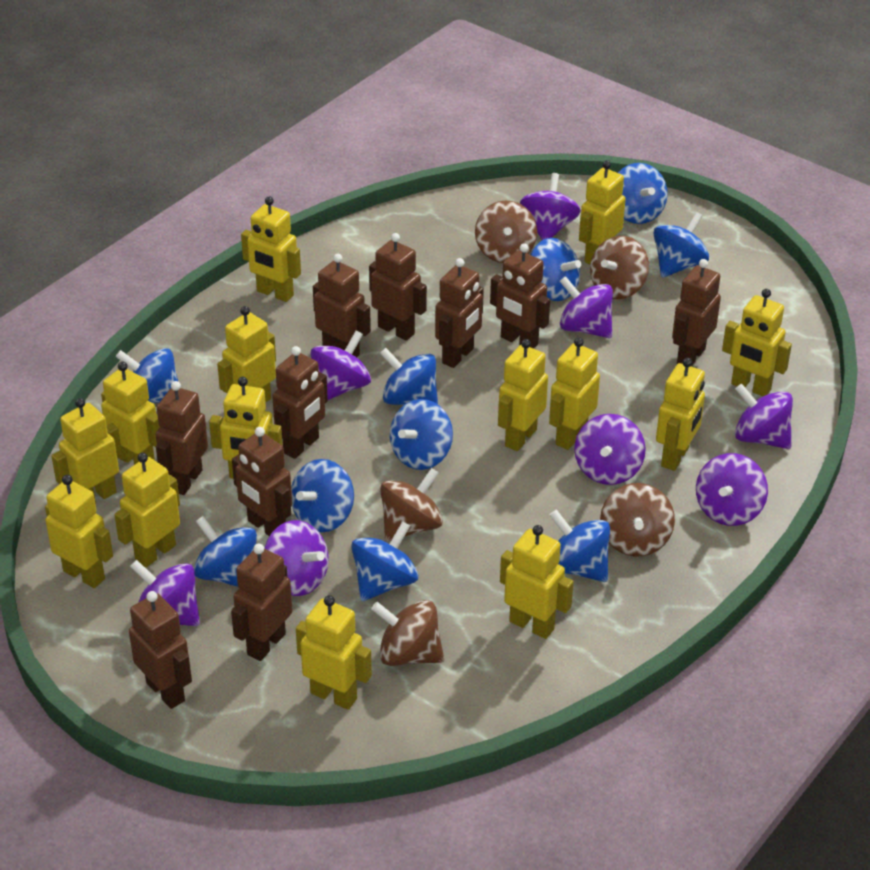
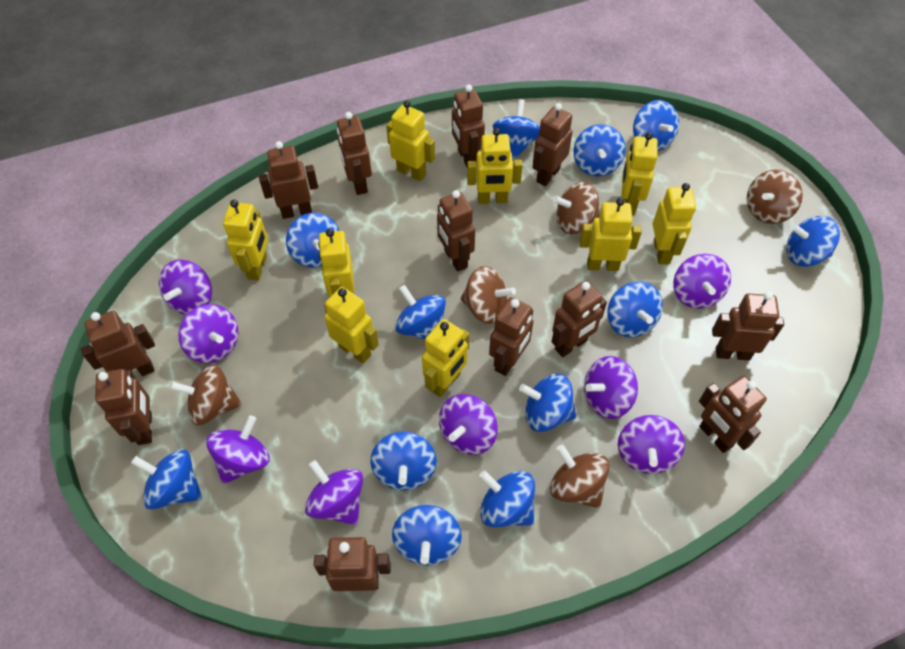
blue spinning top: [116,348,178,403] [194,516,257,587] [291,459,354,532] [351,521,418,601] [380,348,438,405] [390,399,453,470] [531,238,581,301] [550,509,610,582] [618,163,668,224] [654,212,709,278] = 10 -> [131,449,202,510] [286,213,340,267] [370,431,437,490] [392,505,462,566] [395,285,446,340] [479,470,535,527] [493,99,540,160] [519,374,576,432] [574,124,625,176] [607,281,663,337] [633,100,679,151] [786,216,840,267] = 12
brown robot: [129,591,192,709] [156,381,208,495] [231,544,292,661] [232,427,292,536] [272,346,328,459] [313,254,371,357] [369,233,427,341] [435,258,484,368] [490,243,550,349] [672,259,721,366] = 10 -> [81,311,155,376] [95,369,152,445] [259,141,318,219] [314,537,391,591] [337,112,372,195] [437,190,475,272] [452,85,485,167] [489,297,534,376] [532,103,573,186] [551,281,607,357] [699,376,767,453] [712,291,784,360] = 12
yellow robot: [45,475,113,588] [51,398,122,504] [101,362,160,465] [114,453,180,568] [209,377,283,479] [217,306,276,403] [241,197,301,302] [296,595,372,710] [498,339,548,451] [500,525,574,639] [549,338,600,450] [579,160,626,265] [656,358,705,471] [722,289,792,396] = 14 -> [223,200,268,280] [318,229,354,296] [324,287,379,364] [386,100,435,181] [422,319,470,397] [467,128,523,204] [579,198,642,271] [622,132,658,215] [653,183,696,264] = 9

